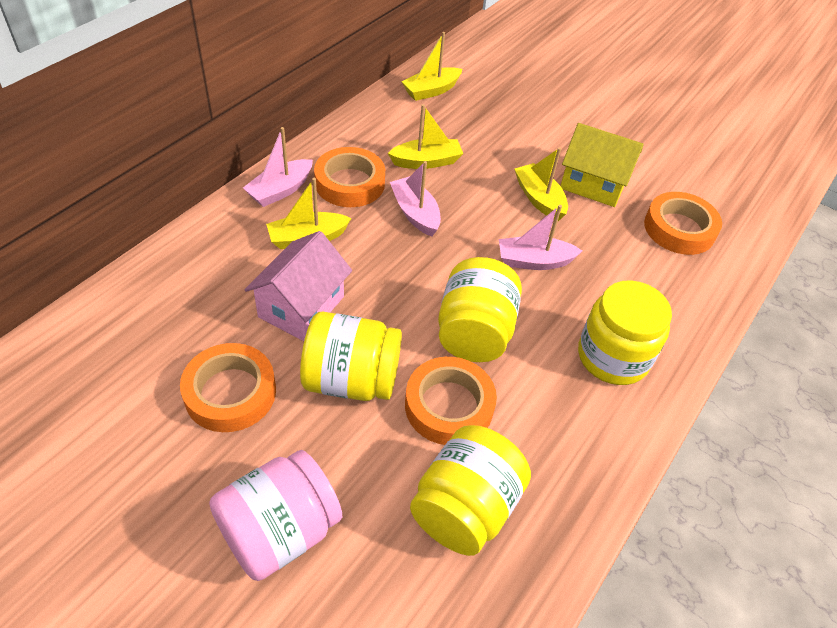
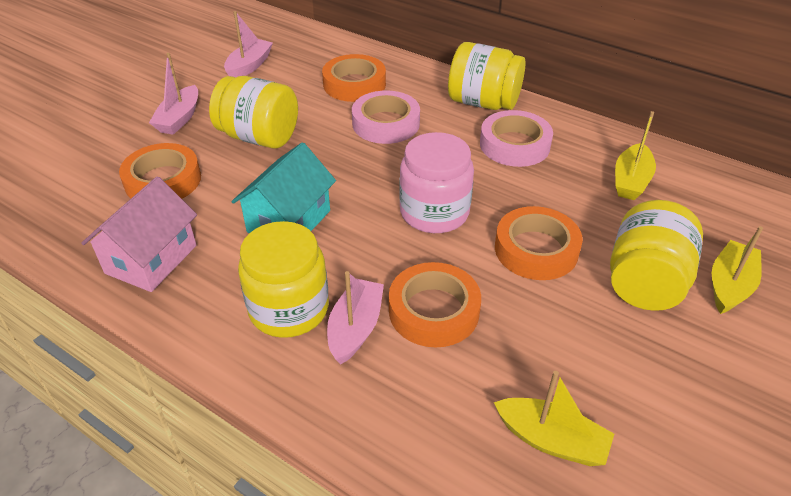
pink tape: none = 0 -> [352,91,420,144] [480,110,553,167] = 2
turquoise house: none = 0 -> [231,142,336,233] = 1
yellow boat: [266,178,351,249] [388,104,463,169] [401,32,462,101] [514,147,568,221] = 4 -> [494,371,614,466] [615,111,656,200] [712,226,763,314] = 3
yellow house: [560,123,644,207] = 1 -> none = 0

